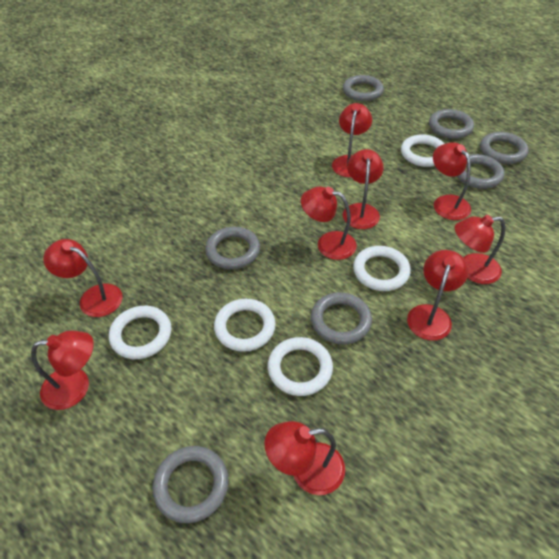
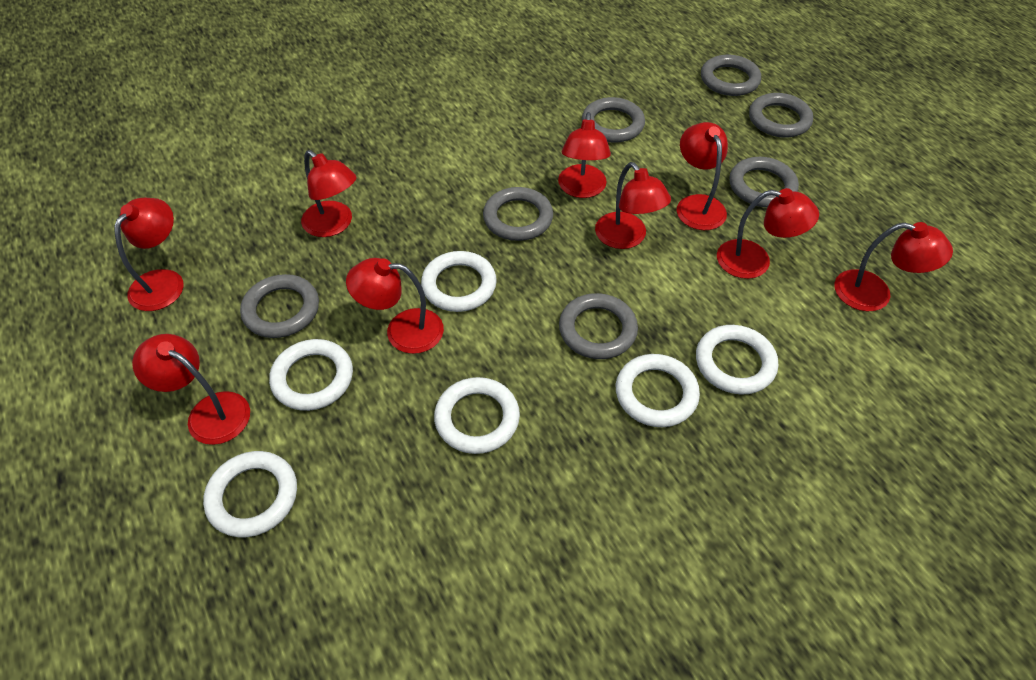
white ring: [109,306,172,359] [214,299,276,352] [268,337,333,396] [353,246,411,291] [401,134,445,167] = 5 -> [203,451,297,537] [269,339,353,411] [421,251,497,312] [434,377,520,454] [616,354,700,427] [696,325,778,394] = 6

